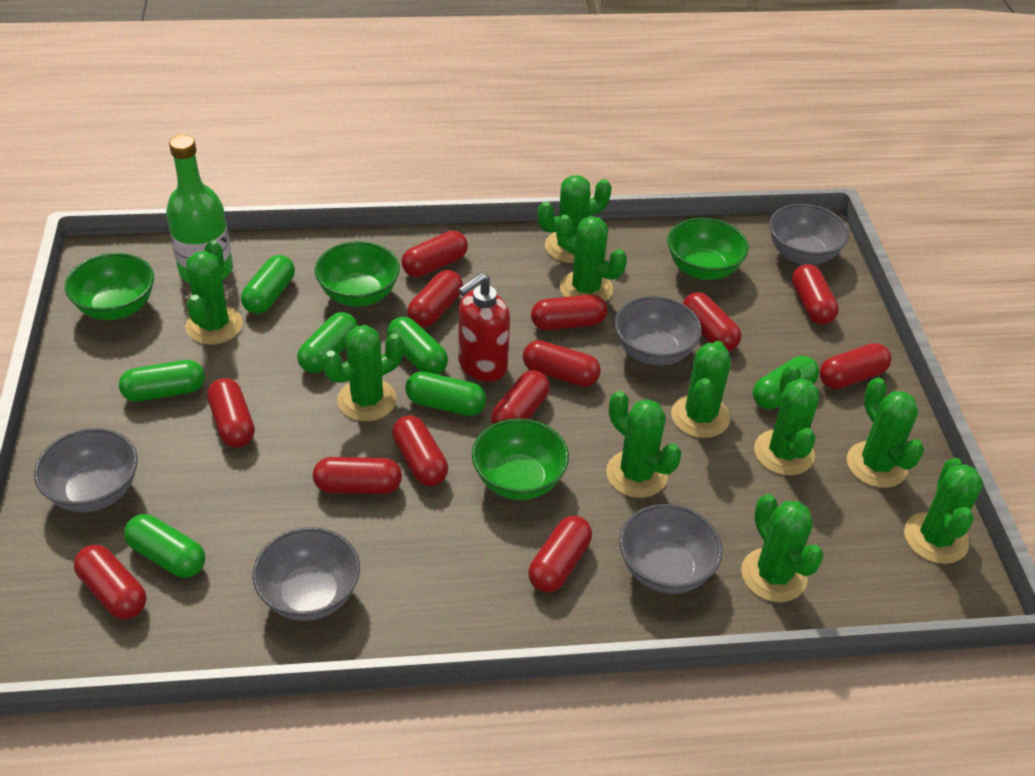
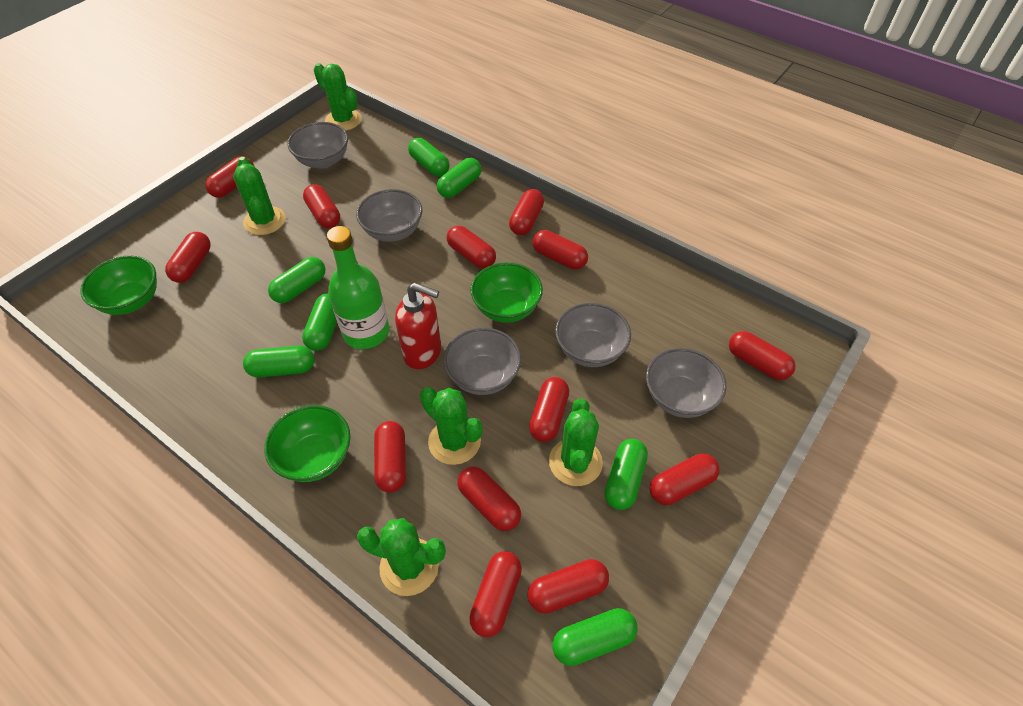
green bowl: [65,253,154,320] [315,241,400,307] [472,418,569,500] [668,218,749,280] = 4 -> [80,256,157,315] [264,405,350,482] [470,262,543,323] = 3
green cactus: [185,240,243,345] [322,325,404,421] [538,175,612,263] [556,215,627,302] [606,391,682,498] [671,341,731,438] [741,494,824,602] [754,364,820,475] [847,378,924,488] [904,458,983,564] = 10 -> [233,157,285,235] [314,63,362,131] [357,518,446,596] [420,387,482,465] [549,398,603,486] = 5

